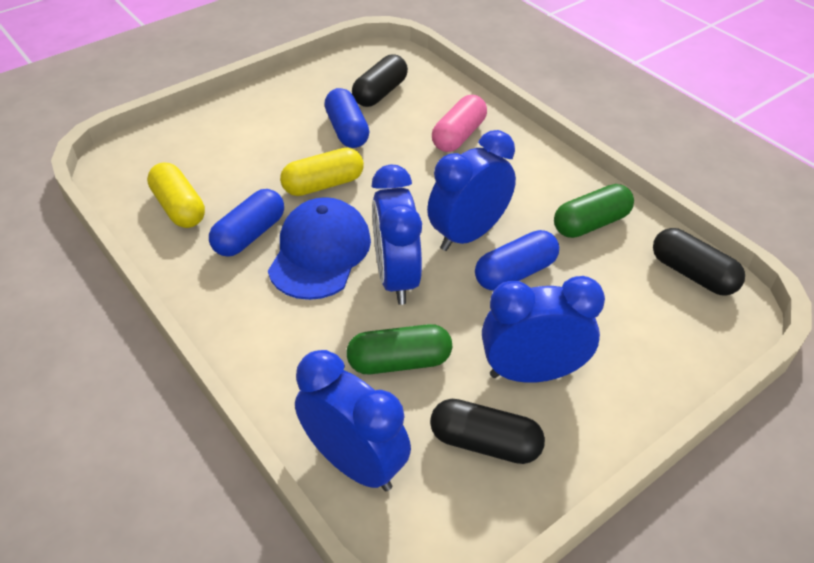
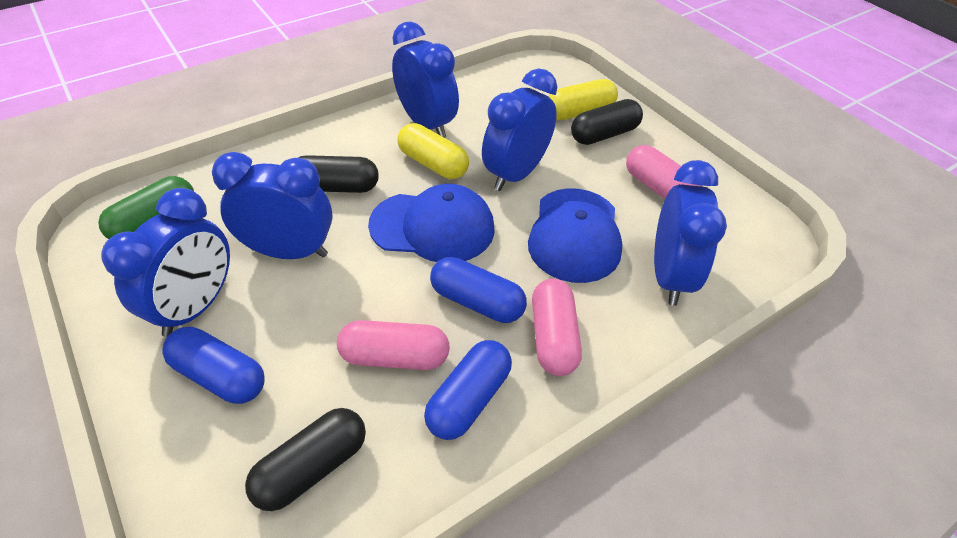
blue cap: [268,197,371,300] = 1 -> [368,184,495,262] [528,188,623,283] = 2
blue clock: [295,350,411,491] [372,164,422,305] [427,130,516,251] [482,276,605,383] = 4 -> [101,188,230,337] [212,152,333,259] [392,21,459,138] [482,69,557,191] [654,160,727,305] = 5
green capsule: [346,324,452,374] [554,184,634,238] = 2 -> [98,176,194,239] = 1
pink capsule: [432,95,487,152] = 1 -> [337,320,450,370] [532,279,582,376] [626,145,702,199] = 3

